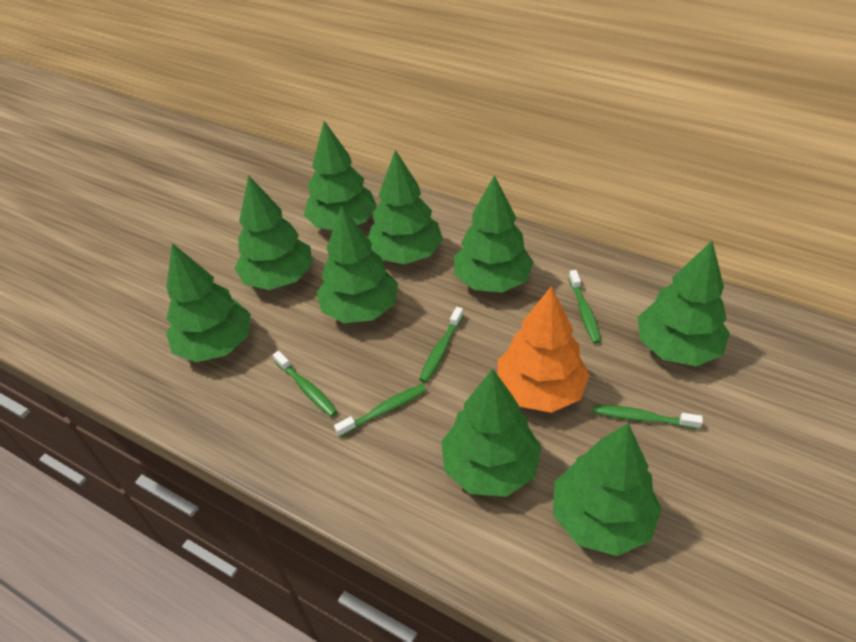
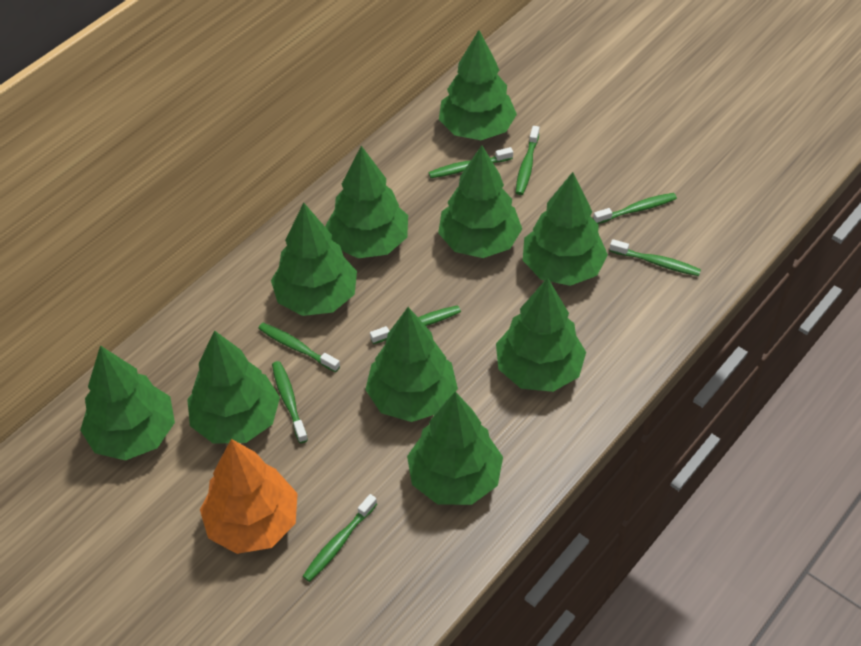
green toothbrush: [273,351,337,417] [334,384,427,437] [419,307,464,383] [568,270,601,344] [593,405,703,429] = 5 -> [258,323,340,372] [272,361,308,443] [302,494,377,582] [370,305,461,344] [428,147,513,178] [516,126,539,195] [593,193,677,224] [610,239,701,276] = 8
green tree: [166,243,251,362] [234,175,313,290] [304,121,377,230] [317,205,398,323] [368,150,443,264] [441,368,542,497] [454,175,534,293] [553,423,662,556] [638,241,730,366] = 9 -> [80,345,175,460] [187,330,280,444] [271,203,357,316] [325,146,408,258] [365,307,458,422] [407,392,503,505] [438,145,522,258] [439,30,517,140] [496,277,586,392] [523,172,608,286] = 10

